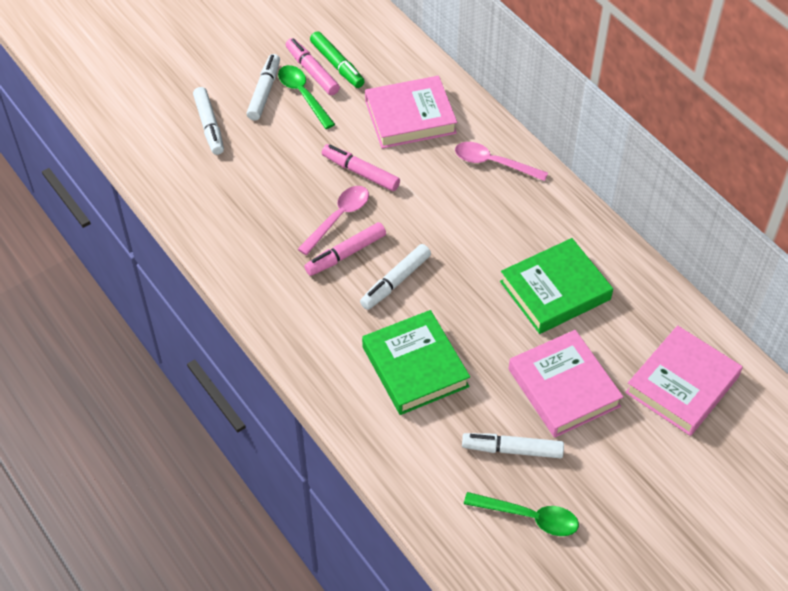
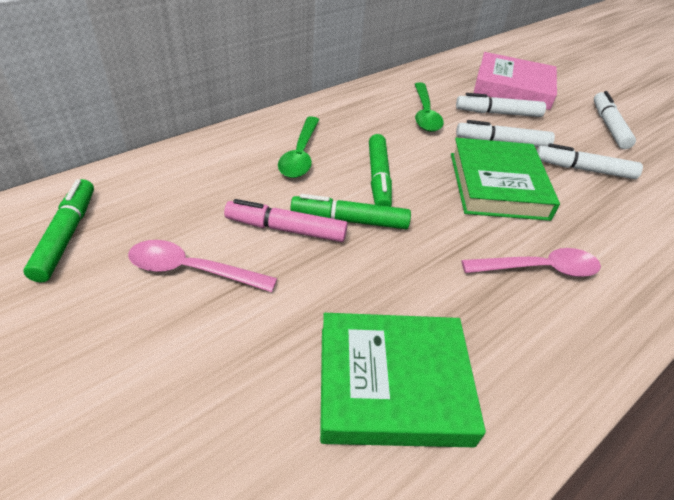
green marker: [310,31,365,88] = 1 -> [23,179,94,283] [290,194,411,229] [369,134,392,207] = 3
pink book: [365,76,457,149] [508,330,623,438] [625,325,743,436] = 3 -> [473,52,557,110] = 1
pink marker: [286,38,340,95] [304,222,386,276] [322,144,400,191] = 3 -> [224,199,348,242] = 1

